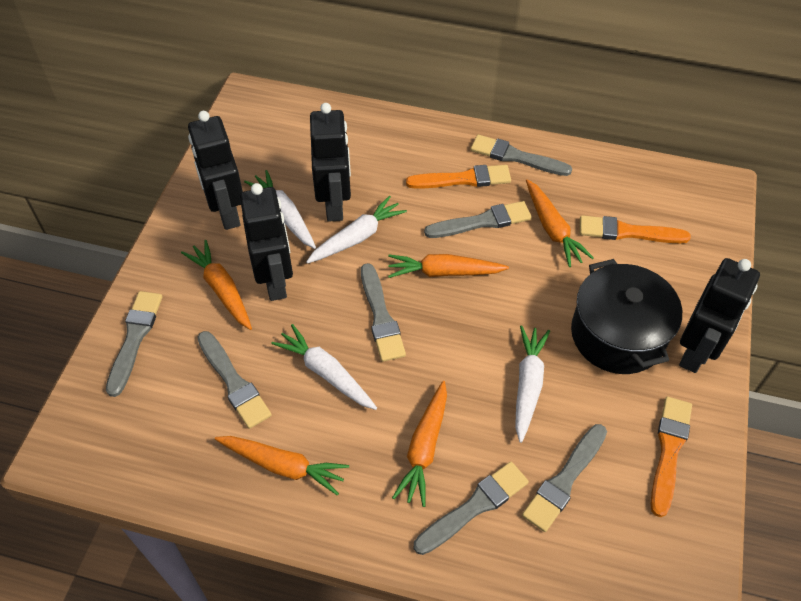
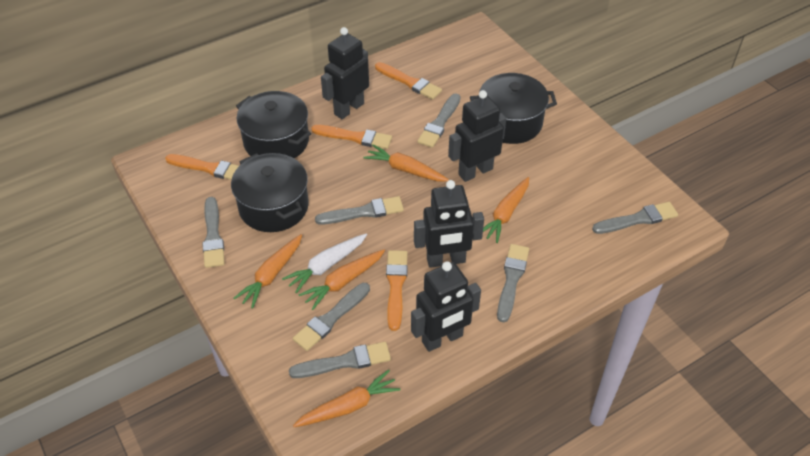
black pot: [571,259,682,374] = 1 -> [231,153,309,232] [236,91,311,159] [470,73,557,144] = 3
orange brush: [406,165,511,189] [580,215,691,243] [651,397,692,517] = 3 -> [165,154,239,180] [311,125,392,149] [375,62,442,100] [386,250,408,331] = 4
white carrot: [244,170,316,249] [271,324,377,410] [306,196,407,264] [515,325,550,443] = 4 -> [282,234,367,293] = 1

